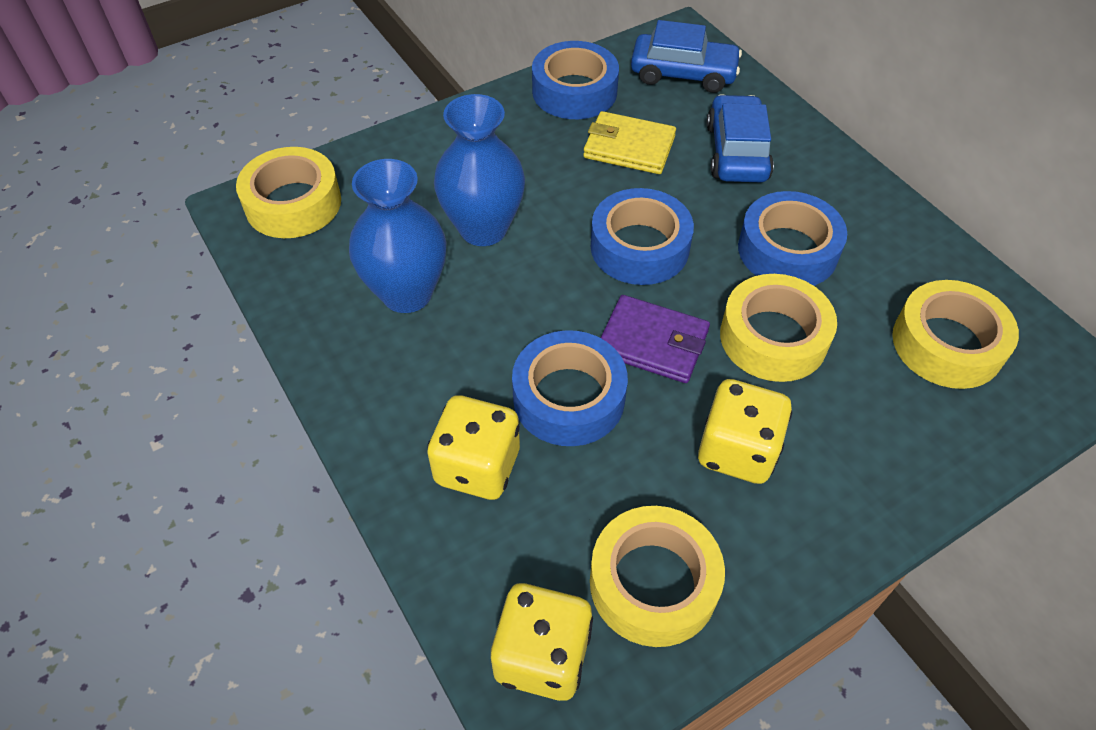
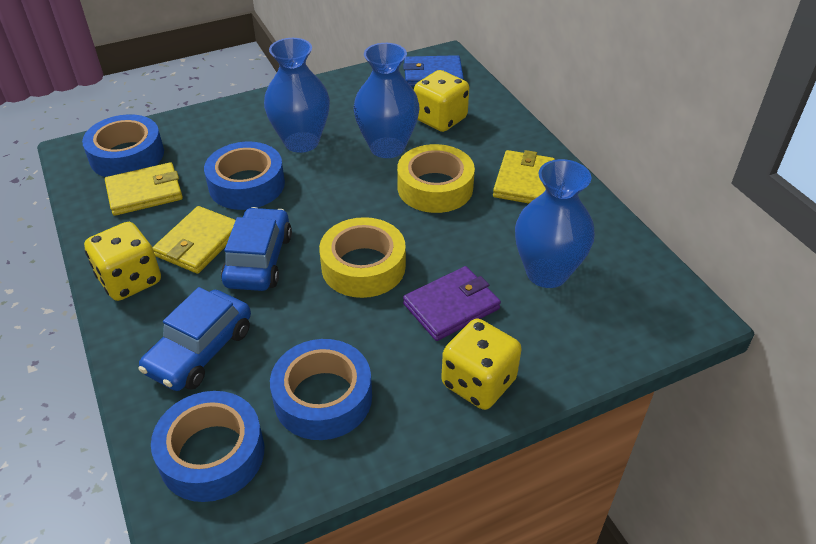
blue vase: [349,159,447,313] [434,94,525,246] = 2 -> [264,38,330,153] [354,43,420,158] [515,159,595,288] = 3
blue wallet: none = 0 -> [403,55,464,87] = 1
yellow tape: [236,147,341,238] [590,506,725,647] [720,274,837,382] [892,280,1019,389] = 4 -> [319,217,406,298] [397,144,475,213] = 2
yellow wallet: [583,111,676,174] = 1 -> [105,162,183,216] [153,206,236,274] [493,150,555,204] = 3

